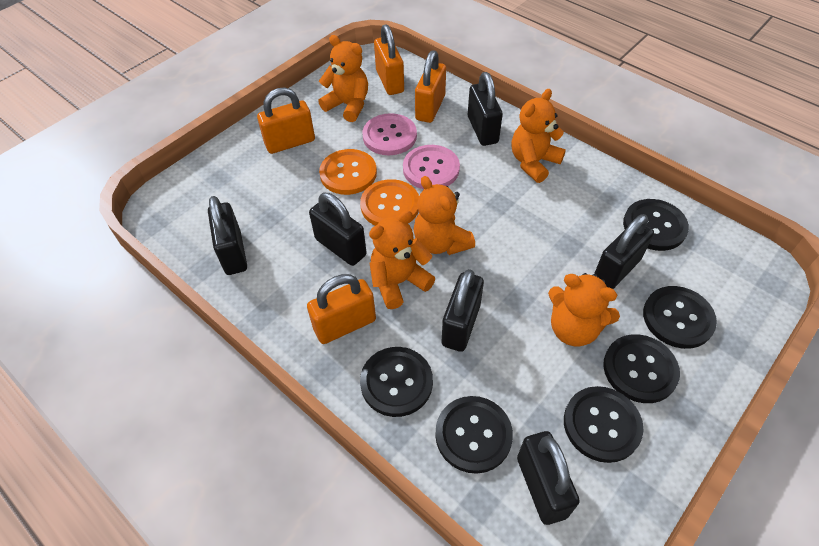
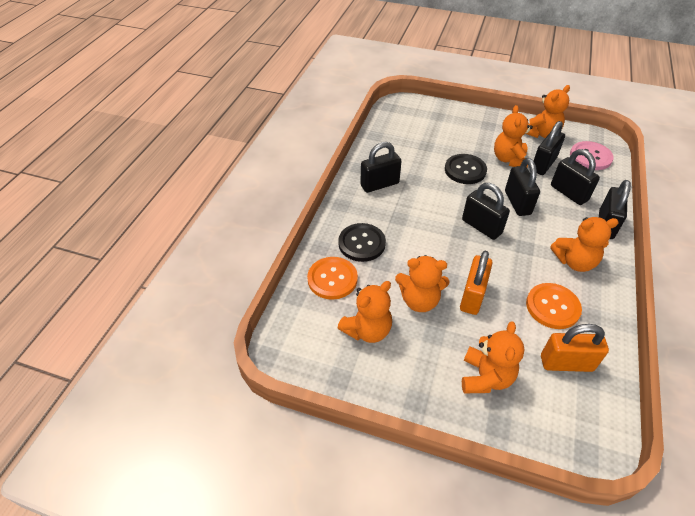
black button: [360,347,433,417] [435,396,513,474] [564,386,643,463] [603,334,680,403] [623,199,689,251] [643,286,717,349] = 6 -> [338,223,386,262] [445,154,487,184] = 2
orange padlock: [257,87,315,154] [307,274,376,344] [374,24,404,95] [415,50,446,123] = 4 -> [460,251,493,315] [541,324,609,372] = 2
orange teddy bear: [318,35,368,122] [369,210,435,309] [413,176,475,255] [511,89,566,183] [548,273,620,347] = 5 -> [338,281,392,343] [395,255,449,312] [462,321,525,393] [494,105,533,167] [525,85,570,138] [550,217,619,272] = 6
pink button: [362,113,417,155] [403,145,460,189] = 2 -> [570,141,614,170] = 1

